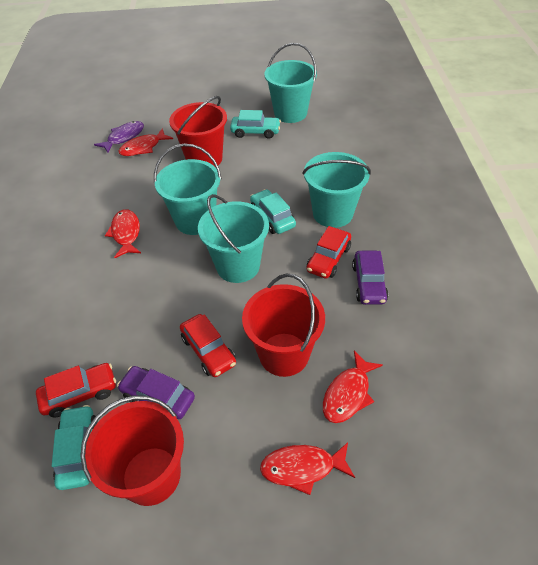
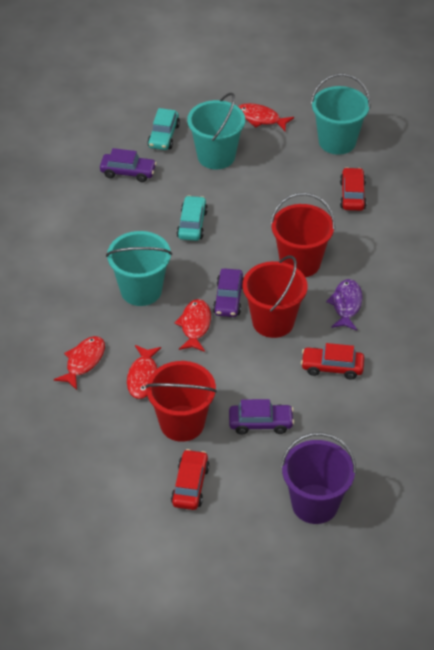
purple bucket: none = 0 -> [281,432,356,524] = 1
purple car: [117,366,195,419] [352,250,388,305] = 2 -> [100,148,157,182] [213,268,244,317] [229,399,294,434] = 3
turquoise bucket: [154,144,222,235] [198,194,269,283] [264,43,317,123] [303,152,371,228] = 4 -> [106,231,172,306] [187,93,245,169] [311,74,370,155] = 3
turquoise car: [52,405,98,490] [230,110,281,139] [250,189,296,234] = 3 -> [147,108,180,150] [177,195,208,241] = 2

